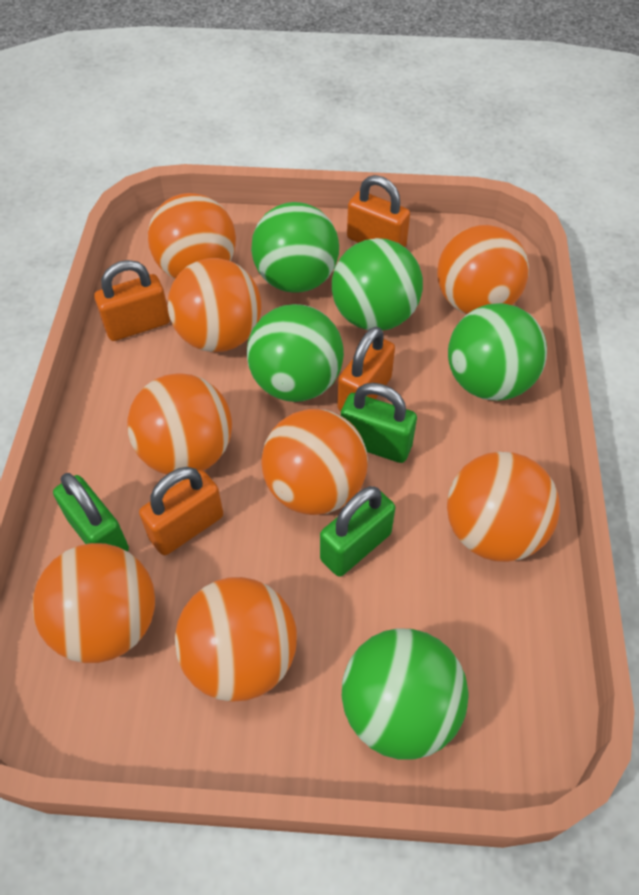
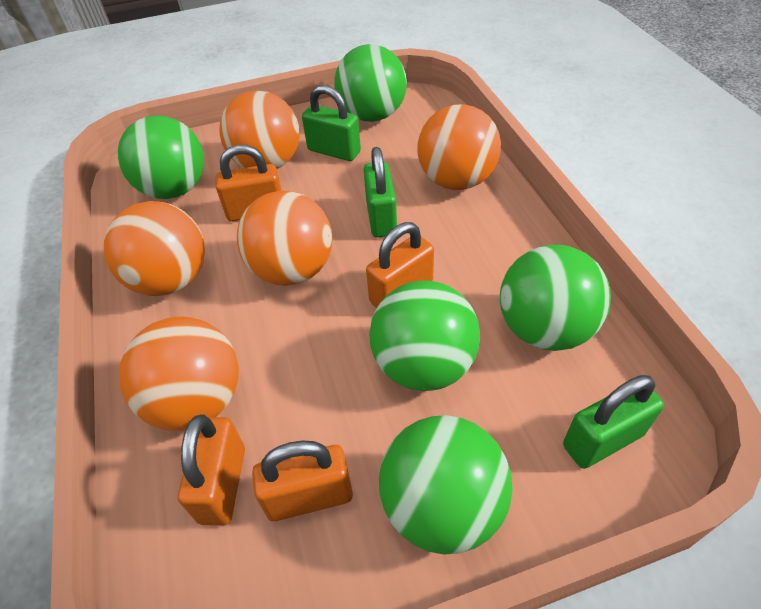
orange ball: [32,543,155,663] [127,373,232,474] [148,193,236,279] [168,258,261,352] [175,577,297,702] [261,409,368,515] [437,225,529,314] [447,452,560,562] = 8 -> [104,201,205,296] [119,317,239,431] [219,91,300,169] [237,191,332,286] [417,104,501,190] = 5

